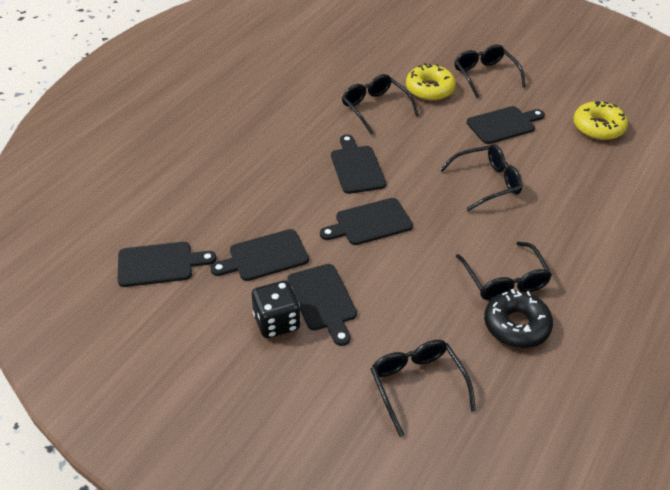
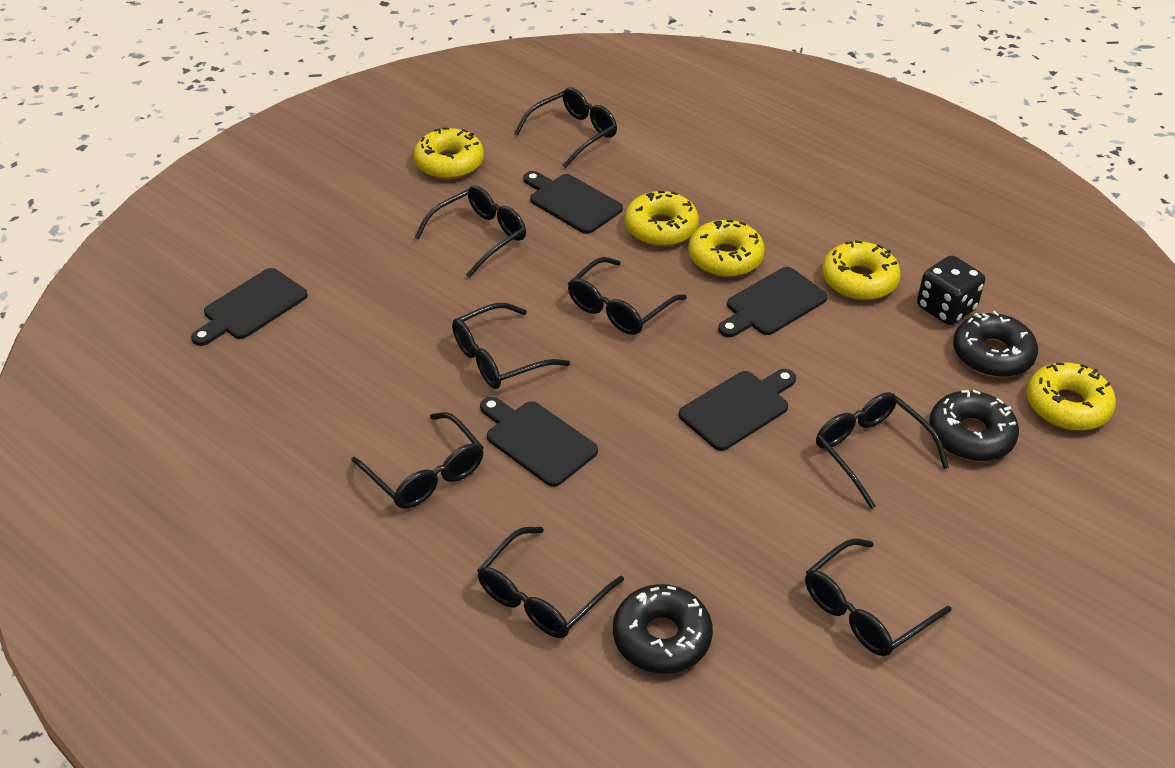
black cutting board: [118,242,216,287] [210,229,309,281] [287,264,357,346] [320,198,413,245] [331,134,386,194] [467,106,545,144] = 6 -> [191,268,308,346] [480,397,598,487] [523,171,623,234] [679,369,796,451] [718,267,828,337] = 5
black donut: [484,289,553,348] = 1 -> [613,584,713,674] [929,390,1019,461] [953,311,1038,377] = 3
black glasses: [342,74,419,135] [370,340,476,437] [440,144,522,211] [454,44,526,98] [456,242,552,300] = 5 -> [351,412,484,509] [415,185,526,278] [452,303,570,389] [477,527,624,638] [514,87,617,168] [568,257,687,335] [805,538,951,656] [816,392,949,509] = 8
yellow donut: [406,63,456,101] [574,101,628,140] = 2 -> [413,127,484,179] [625,191,699,246] [688,220,765,277] [822,240,901,300] [1026,362,1116,431] = 5

